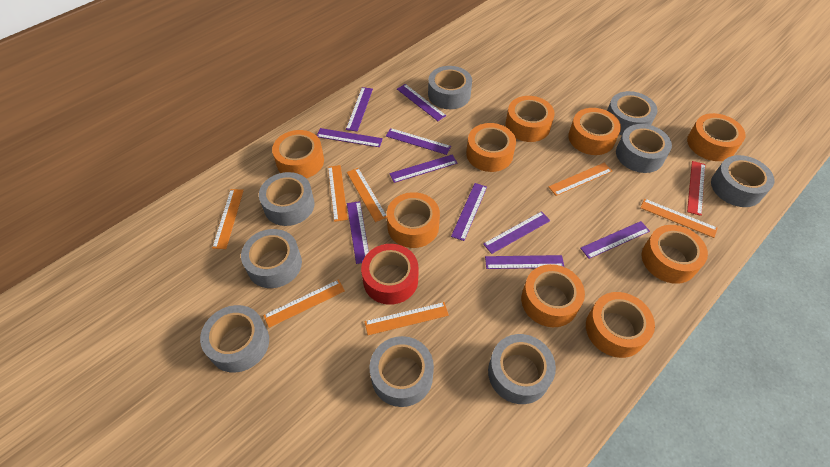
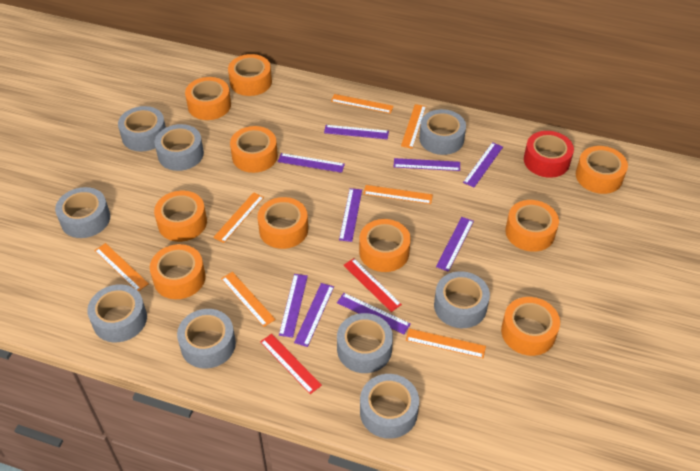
orange tape: [272,130,324,178] [387,192,440,248] [466,123,516,172] [505,96,555,142] [521,264,585,327] [568,108,621,155] [586,292,655,358] [642,225,708,284] [687,113,746,161] = 9 -> [150,244,206,299] [154,191,207,242] [185,77,231,120] [228,54,272,96] [230,126,278,173] [257,197,308,249] [359,219,411,272] [501,297,560,356] [505,200,559,252] [576,146,628,194] = 10
purple ruler: [317,128,383,147] [346,87,373,132] [347,201,369,264] [386,128,451,155] [389,155,457,183] [397,84,446,121] [451,183,487,241] [483,211,551,254] [485,255,564,269] [580,221,650,259] = 10 -> [278,153,345,173] [279,274,308,338] [294,283,334,347] [324,125,389,139] [337,293,411,334] [339,188,362,242] [394,158,460,171] [436,217,474,272] [463,142,503,187] = 9
red ruler: [687,161,705,216] = 1 -> [260,334,322,394] [344,258,402,312] = 2

